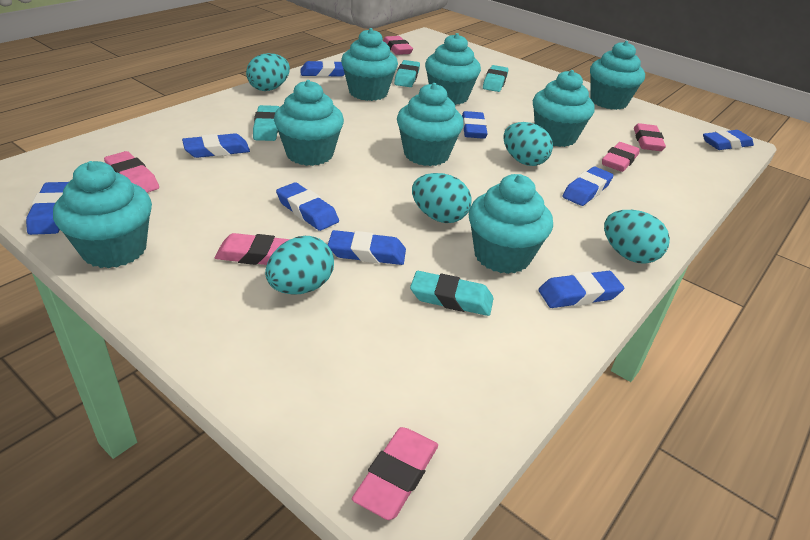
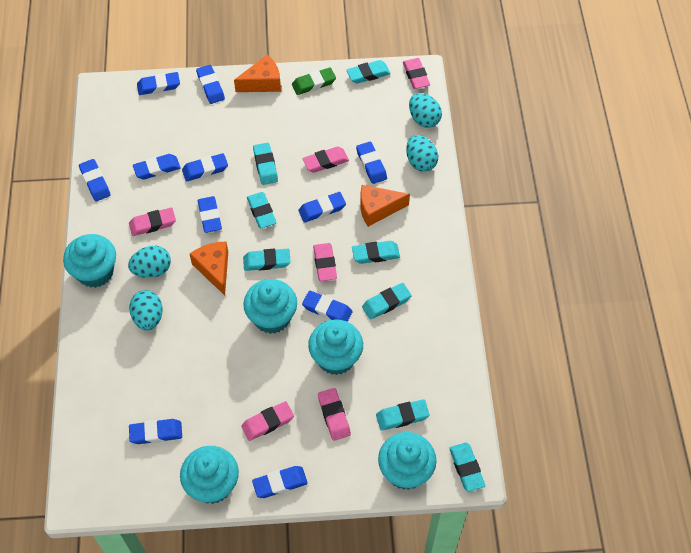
blue eraser: [26,182,69,235] [182,133,250,158] [276,182,339,231] [300,60,345,77] [328,230,406,265] [462,111,488,139] [538,271,624,308] [563,167,614,206] [703,130,754,150] = 9 -> [79,159,111,202] [129,419,182,444] [133,154,181,180] [137,72,180,95] [182,153,228,181] [196,65,225,104] [198,196,222,233] [252,466,308,498] [298,192,346,223] [302,291,352,322] [356,142,387,184] = 11
green eraser: none = 0 -> [292,67,336,95] = 1
orange cheese: none = 0 -> [190,242,228,295] [234,55,281,92] [360,185,410,227] = 3
turquoise cupcake: [53,161,152,268] [274,80,344,166] [341,28,398,101] [397,83,464,166] [425,33,481,105] [469,174,553,274] [533,70,595,147] [590,41,645,110] = 8 -> [63,234,116,288] [180,446,239,504] [243,279,297,334] [308,319,363,375] [378,432,437,490] = 5
turquoise egg: [246,53,290,91] [265,236,334,295] [412,173,471,223] [503,122,553,166] [604,210,670,264] = 5 -> [128,246,171,278] [129,290,163,330] [406,135,438,172] [409,93,442,128] = 4
turquoise eraser: [253,105,279,141] [394,60,420,87] [410,271,494,316] [483,65,509,92] = 4 -> [243,249,291,271] [247,192,277,228] [253,143,278,185] [346,60,390,84] [352,241,400,264] [362,283,412,320] [376,399,430,431] [449,443,485,492] = 8

